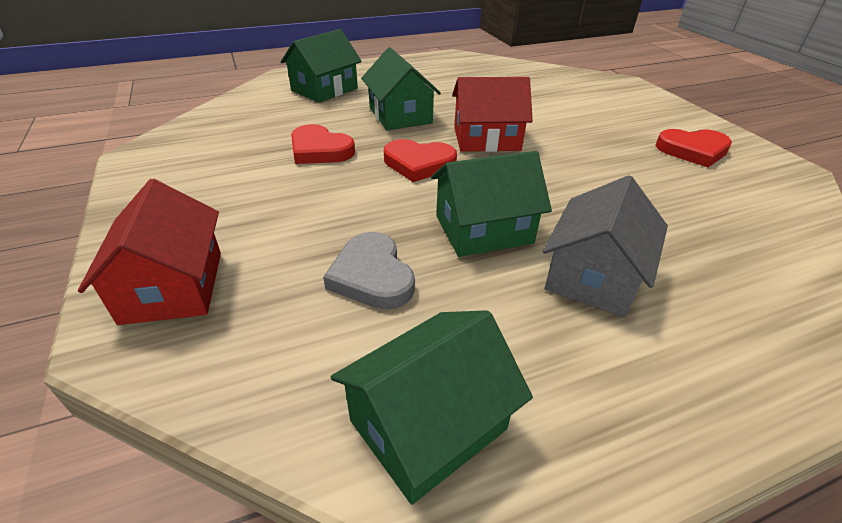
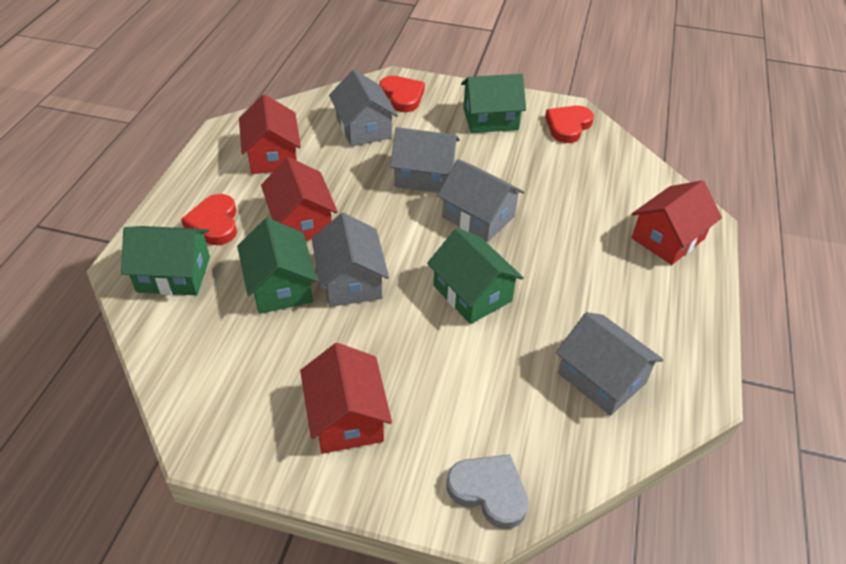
grey house: [543,175,668,318] = 1 -> [312,213,389,307] [329,70,398,147] [390,127,460,193] [437,159,525,242] [556,312,664,416] = 5
red house: [78,179,221,325] [452,77,533,152] = 2 -> [239,94,301,174] [261,157,338,241] [300,343,392,454] [632,180,722,265] = 4

